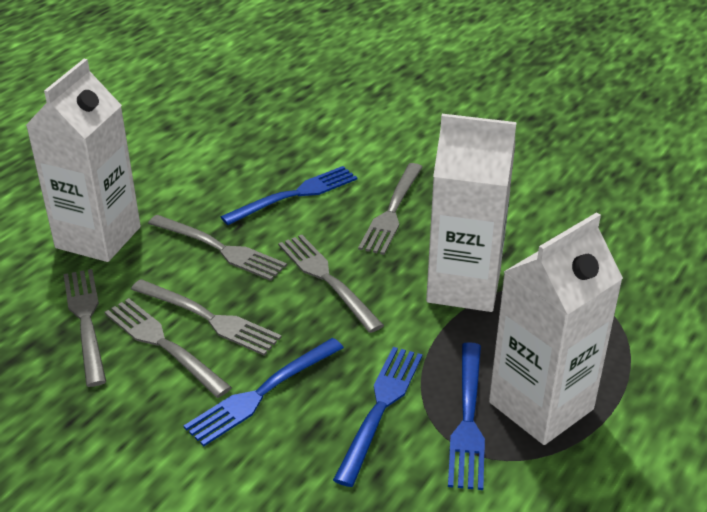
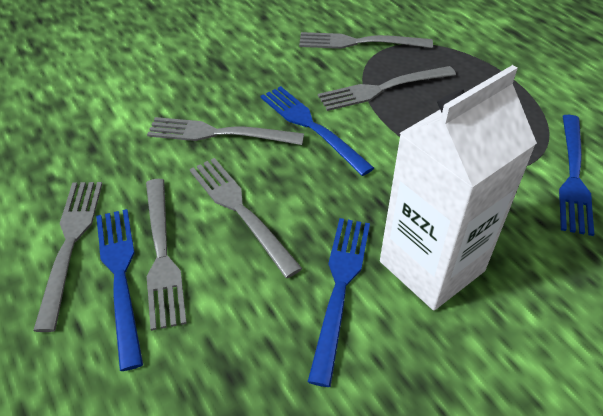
white carton: [25,59,141,262] [426,114,517,312] [489,212,623,445] = 3 -> [380,65,537,310] = 1

